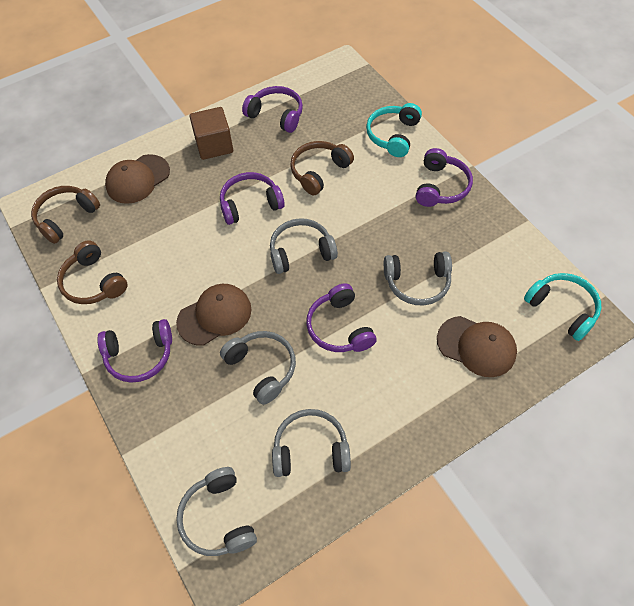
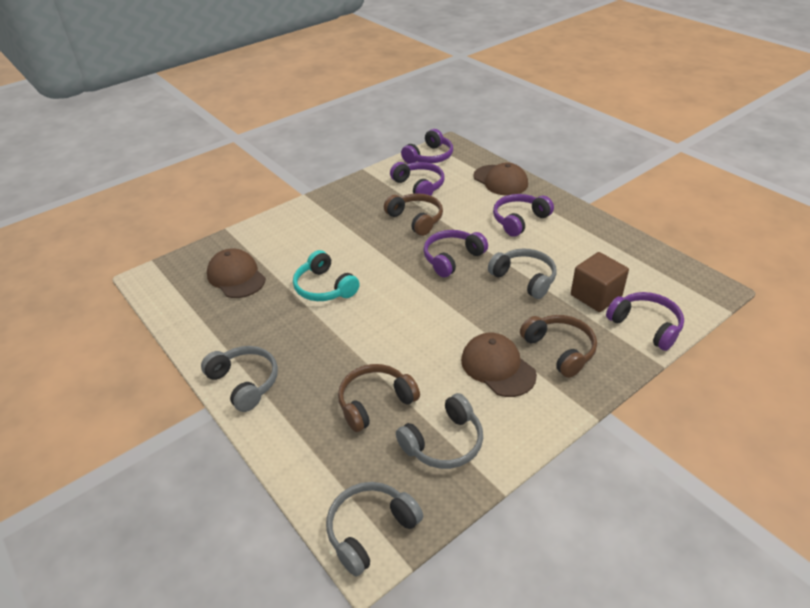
grey headphones: [176,467,257,556] [220,331,296,405] [270,218,338,274] [272,409,351,477] [384,252,452,306] = 5 -> [201,346,278,412] [326,482,423,577] [396,393,483,469] [488,248,557,299] = 4
turquoise headphones: [366,103,422,157] [524,273,602,341] = 2 -> [293,250,360,301] = 1

